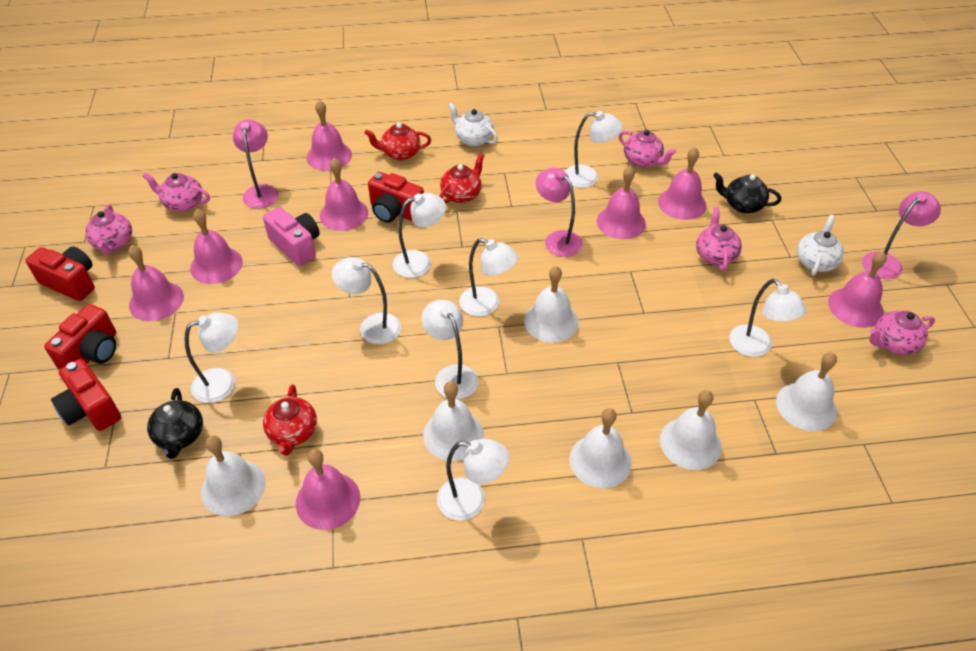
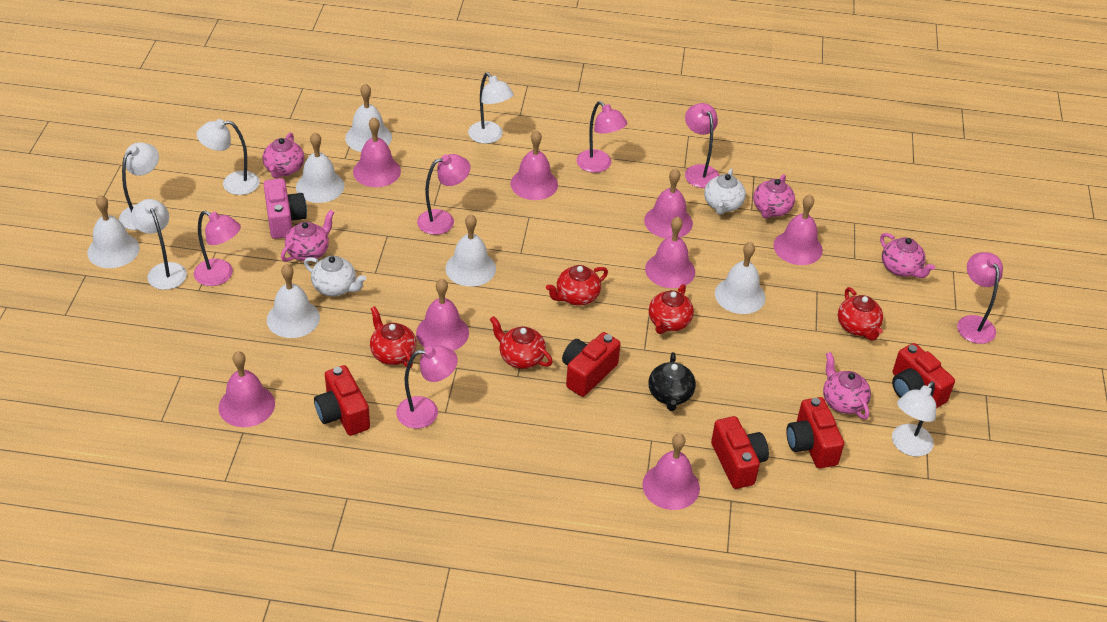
black teapot: [147,388,203,459] [713,172,781,213] = 2 -> [648,352,696,411] = 1
pink lamp: [233,120,279,208] [536,168,583,257] [862,191,941,279] = 3 -> [194,211,241,286] [396,345,458,429] [417,154,471,235] [576,101,627,173] [685,103,720,188] [957,252,1003,344] = 6
red camera: [25,246,95,301] [44,304,116,369] [51,359,121,431] [368,172,424,223] = 4 -> [314,365,370,436] [562,332,620,397] [711,416,769,489] [786,397,844,468] [892,343,955,408] = 5
red teapot: [263,384,317,456] [364,123,431,161] [440,153,485,203] = 3 -> [370,306,417,368] [490,316,553,369] [546,265,608,306] [649,284,694,334] [838,287,883,341] = 5
white lamp: [184,313,239,403] [332,257,401,344] [393,193,446,278] [421,300,478,399] [437,439,509,521] [459,238,518,316] [565,111,623,188] [729,279,806,357] = 8 -> [119,142,159,230] [131,199,187,290] [197,119,260,195] [468,72,514,144] [892,381,936,457] = 5

